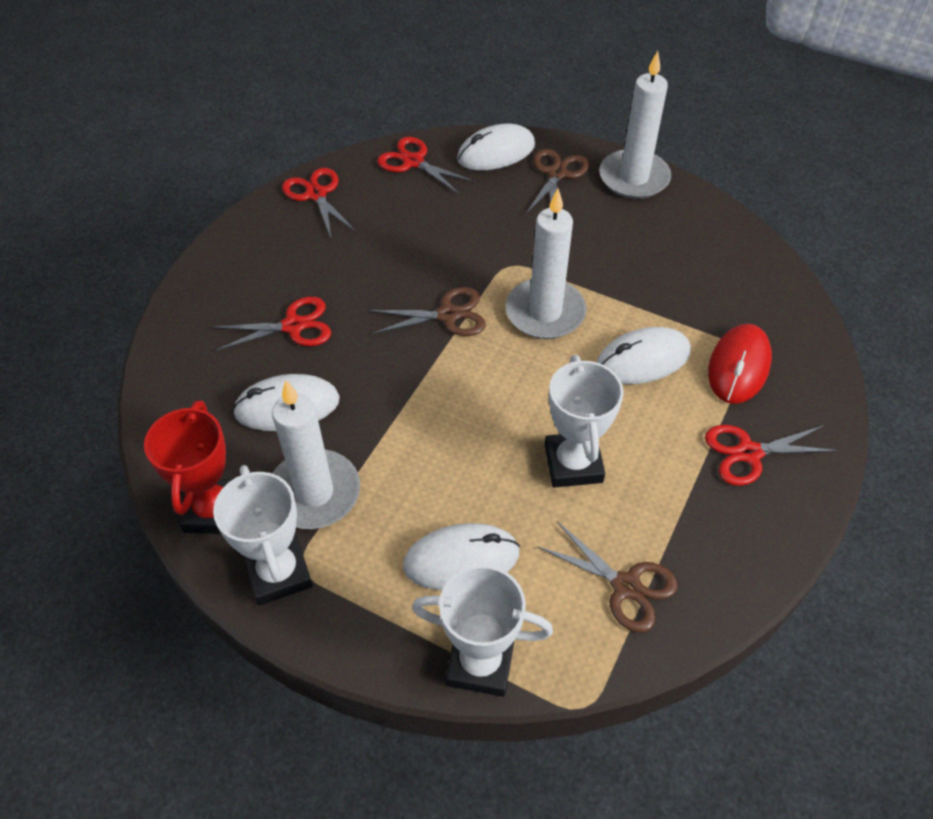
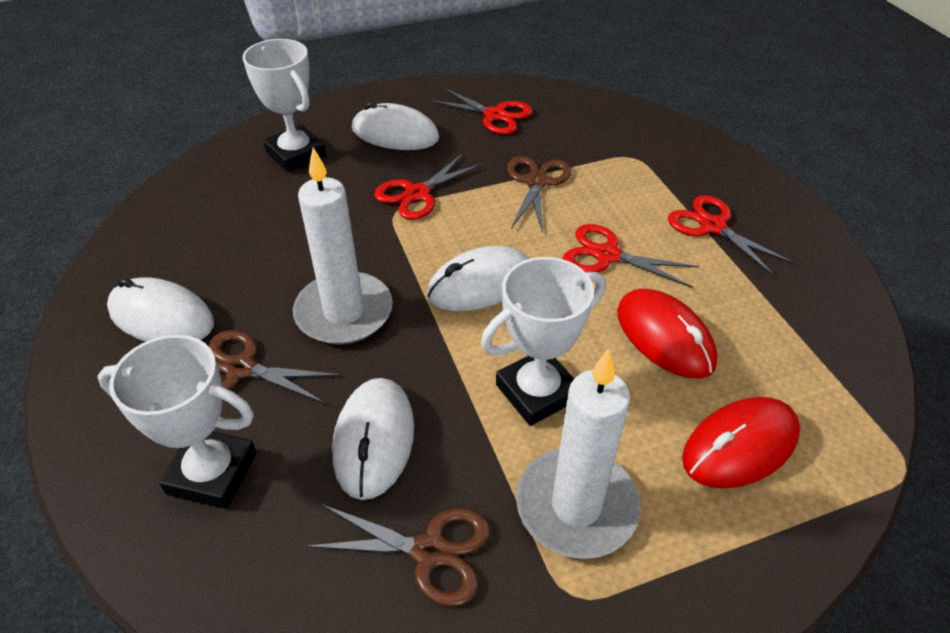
red mouse: [708,324,772,404] = 1 -> [617,289,718,379] [682,397,800,489] = 2
red trophy: [144,400,233,534] = 1 -> none = 0
white candle: [272,380,360,529] [505,189,586,339] [599,51,671,199] = 3 -> [293,147,393,344] [516,348,640,559] = 2

